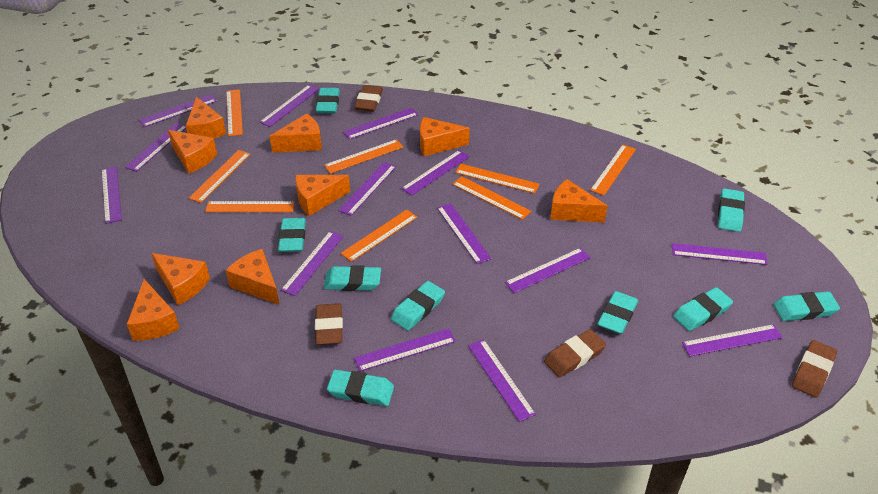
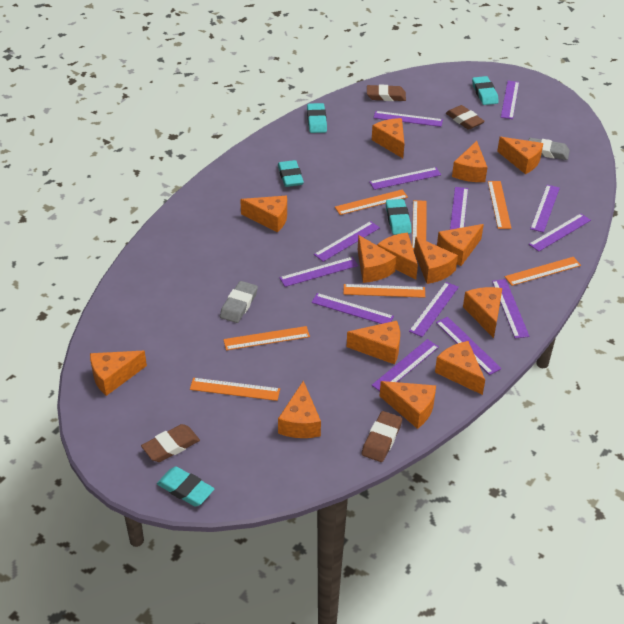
grey eraser: none = 0 -> [220,281,258,323] [529,138,570,160] = 2
orange cheese: [127,279,180,341] [151,253,210,305] [168,130,217,174] [186,97,226,138] [226,249,279,305] [269,114,322,153] [295,175,350,216] [420,117,470,156] [550,179,608,223] = 9 -> [90,351,147,396] [240,196,287,232] [278,381,321,438] [346,321,400,364] [358,235,396,283] [372,118,404,158] [377,233,418,280] [380,381,436,429] [414,237,458,284] [435,341,485,395] [437,224,484,266] [452,141,488,182] [463,287,502,338] [497,137,543,174] = 14
orange ruler: [189,150,251,203] [205,201,295,212] [226,89,243,136] [324,139,403,174] [341,210,418,262] [452,176,531,220] [455,164,540,194] [590,145,636,195] = 8 -> [190,378,280,401] [223,326,310,350] [335,189,408,215] [343,284,425,298] [412,200,427,250] [488,181,511,229] [505,257,581,286] = 7
purple ruler: [101,166,122,224] [125,122,186,172] [139,95,217,127] [260,85,319,127] [281,231,344,296] [338,162,396,216] [343,108,418,140] [354,328,456,372] [401,150,470,196] [437,203,492,264] [468,339,536,422] [505,248,590,293] [672,243,767,265] [682,324,783,356] = 14 -> [279,257,358,287] [311,293,394,324] [314,221,380,262] [369,167,441,190] [371,339,439,391] [374,111,443,127] [409,282,459,337] [436,317,502,375] [450,187,468,230] [492,279,529,338] [501,80,519,119] [529,213,591,252] [530,185,560,233] = 13
turquoise eraser: [278,218,306,252] [316,88,340,113] [324,265,381,291] [327,370,394,406] [391,281,445,331] [597,291,639,334] [673,287,733,331] [718,188,745,232] [773,291,840,321] = 9 -> [157,466,215,507] [278,160,304,187] [307,103,327,133] [386,199,411,235] [472,76,499,105] = 5

